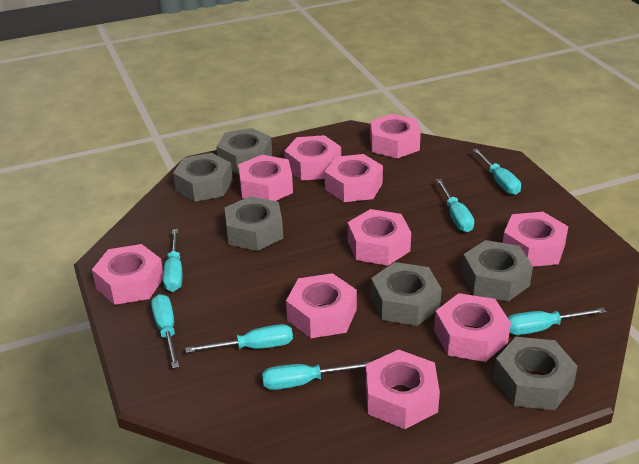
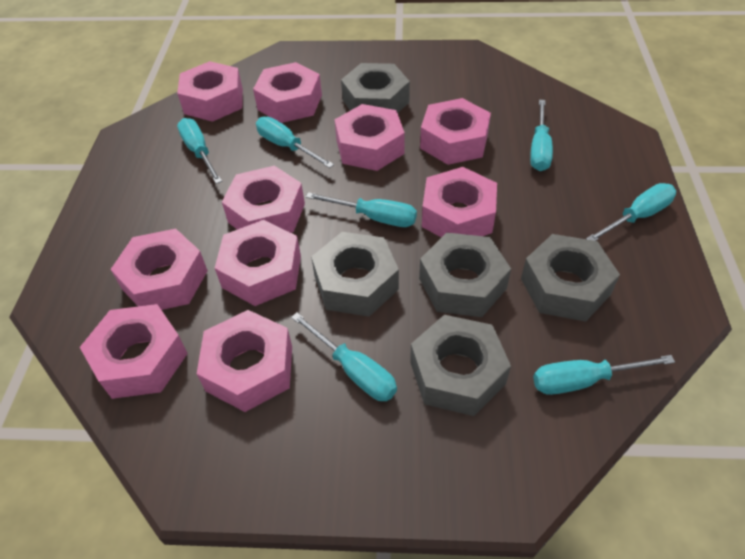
grey nut: [173,153,233,202] [217,128,272,174] [225,196,283,251] [371,262,442,326] [462,240,533,302] [493,337,578,410] = 6 -> [311,232,399,317] [341,63,410,113] [410,315,511,416] [419,232,511,317] [521,234,620,322] = 5

